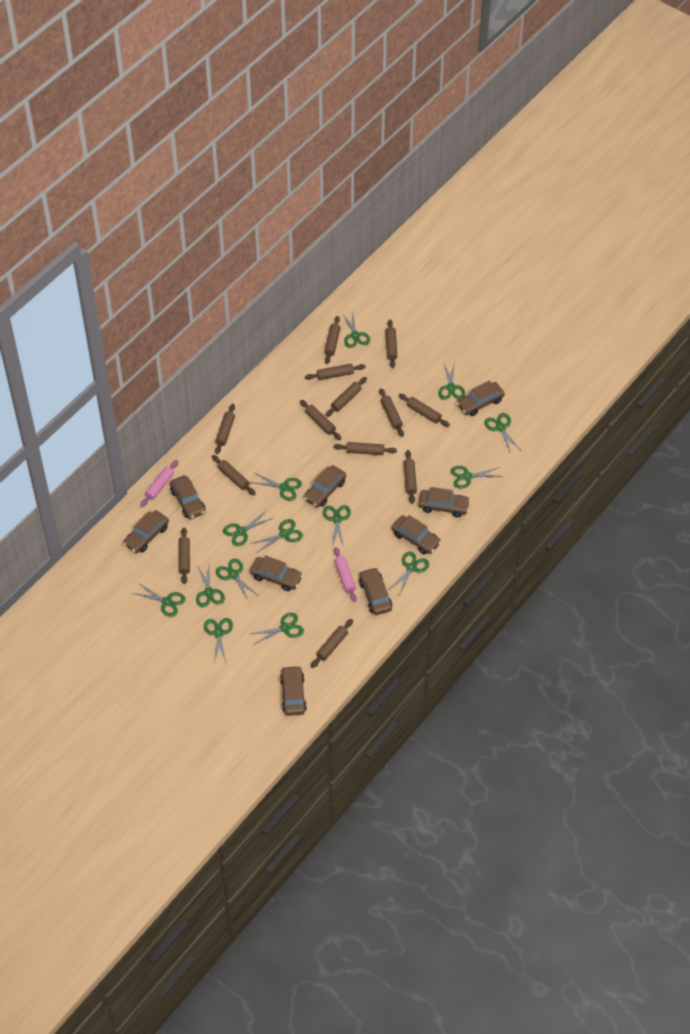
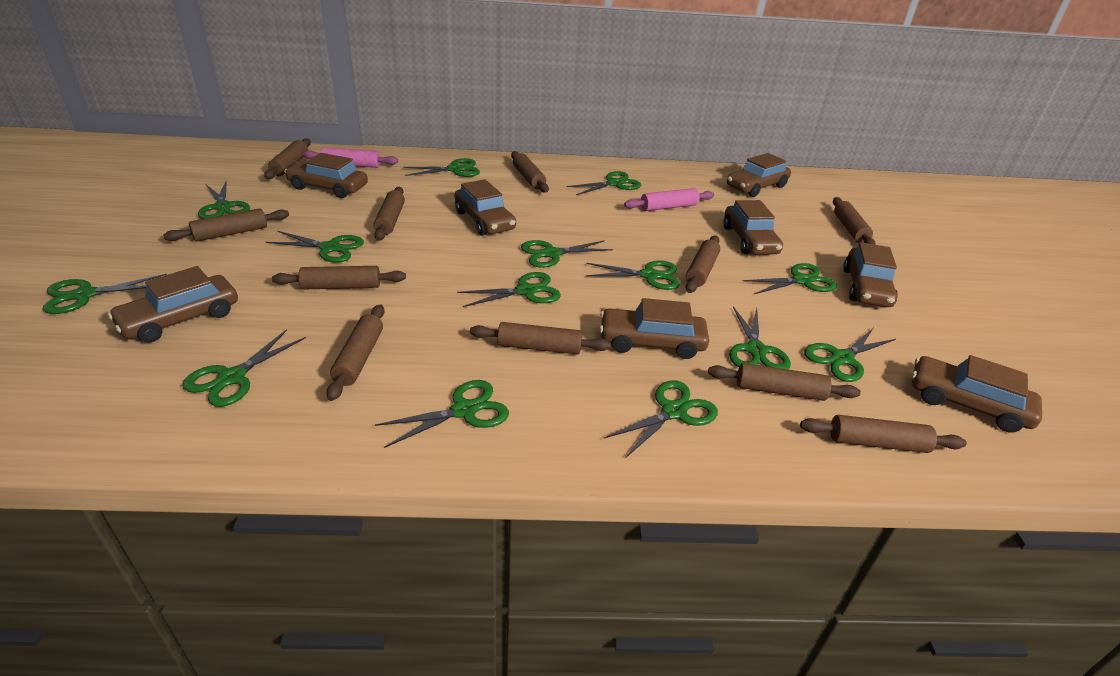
brown car: [123,510,169,553] [170,475,206,519] [250,555,303,591] [280,665,307,716] [304,465,346,507] [359,567,392,615] [392,515,441,554] [418,487,470,517] [457,381,505,416] = 9 -> [108,266,238,343] [284,153,368,198] [455,179,516,236] [600,298,709,359] [724,200,783,255] [727,153,791,197] [843,242,898,307] [912,355,1042,433] = 8
brown rolling pin: [178,528,190,584] [212,455,256,495] [215,404,235,454] [300,400,341,440] [305,364,365,380] [311,619,353,668] [324,316,341,364] [325,377,367,417] [334,442,397,455] [379,388,404,437] [385,319,397,368] [399,394,450,427] [403,450,417,504] = 13 -> [163,208,289,242] [264,138,311,179] [272,266,406,289] [326,304,385,401] [374,187,405,241] [470,322,611,354] [511,151,549,193] [685,235,720,293] [708,363,861,401] [800,415,967,453] [833,197,876,245] = 11

